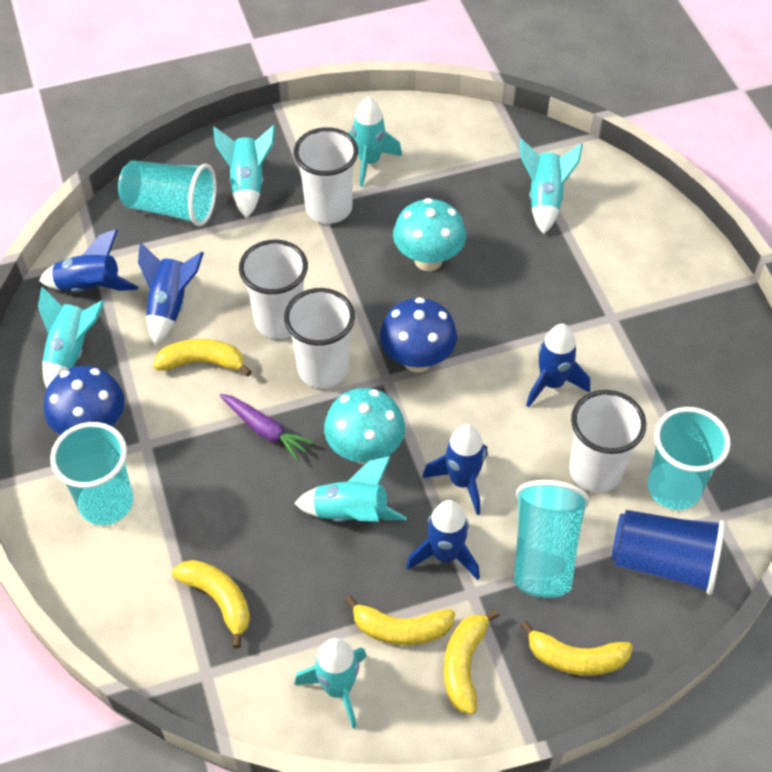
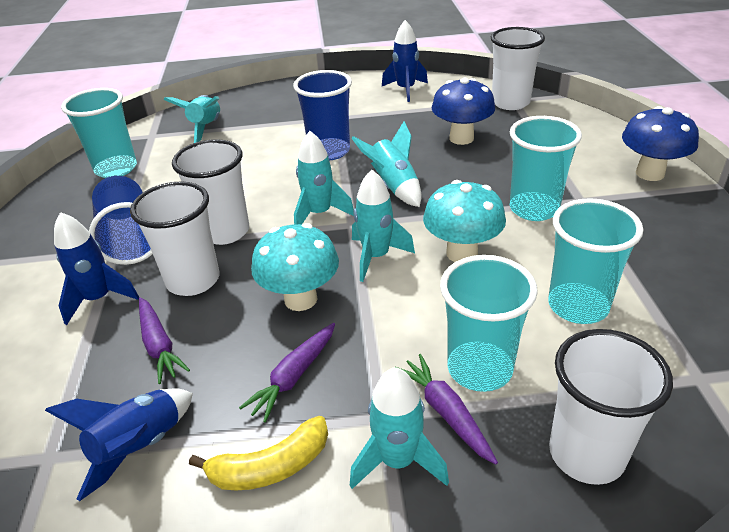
blue cup: [611,510,725,595] = 1 -> [89,176,153,265] [293,70,352,160] = 2
blue rocket: [39,229,139,292] [138,242,204,345] [406,500,480,580] [423,424,487,515] [526,324,590,408] = 5 -> [45,388,193,501] [54,212,139,325] [382,20,428,102] = 3
purple carrot: [219,394,314,461] = 1 -> [139,297,190,384] [239,323,335,423] [395,354,498,464] = 3
turquoise rocket: [38,287,105,388] [213,125,275,218] [294,456,407,522] [294,638,367,729] [348,97,402,187] [520,139,583,234] = 6 -> [164,95,220,143] [294,131,354,224] [350,367,449,489] [352,121,422,207] [352,170,415,282] = 5
yellow banana: [153,339,252,377] [172,560,250,648] [345,595,455,645] [444,609,500,715] [520,621,633,676] = 5 -> [189,416,328,490] = 1

